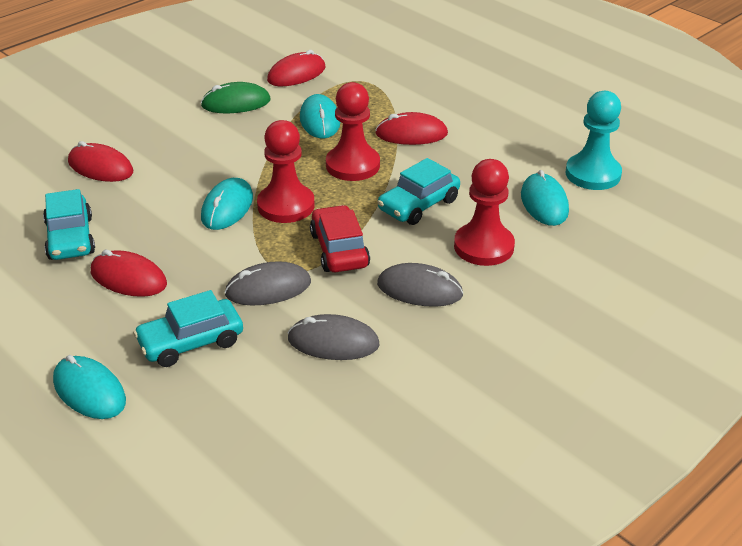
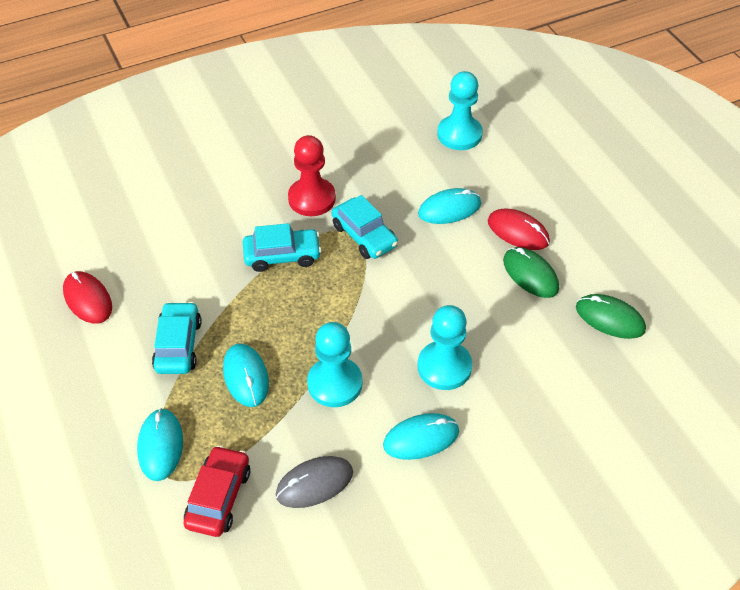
green mouse: [201,82,271,113] = 1 -> [503,247,559,298] [576,294,646,339] = 2
grey mouse: [224,261,311,306] [288,314,380,360] [377,263,463,307] = 3 -> [276,456,353,508] = 1
red mouse: [68,141,133,182] [91,250,167,297] [267,50,325,86] [375,112,448,145] = 4 -> [63,271,112,323] [488,209,550,250] = 2
red pawn: [257,120,315,223] [326,82,380,181] [454,159,515,266] = 3 -> [288,135,336,216] = 1
turquoise pawn: [566,91,622,190] = 1 -> [307,322,363,407] [418,305,472,390] [437,71,483,150] = 3

